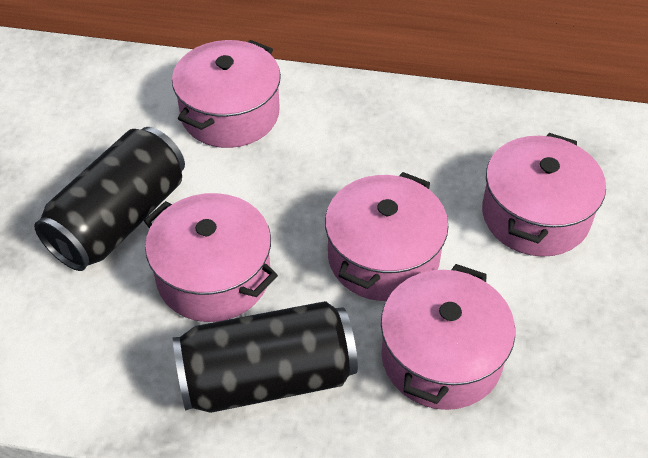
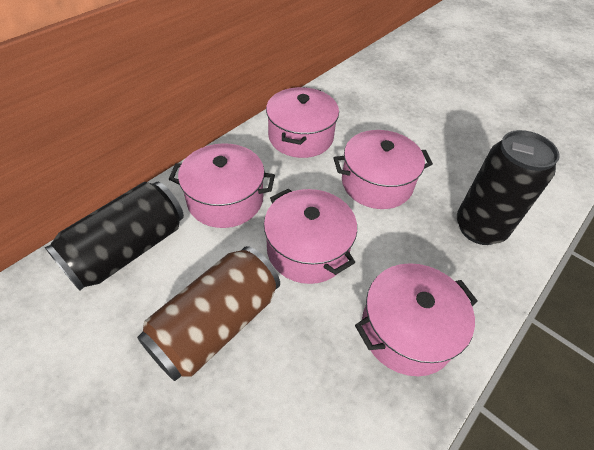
brown can: none = 0 -> [137,246,280,381] = 1

